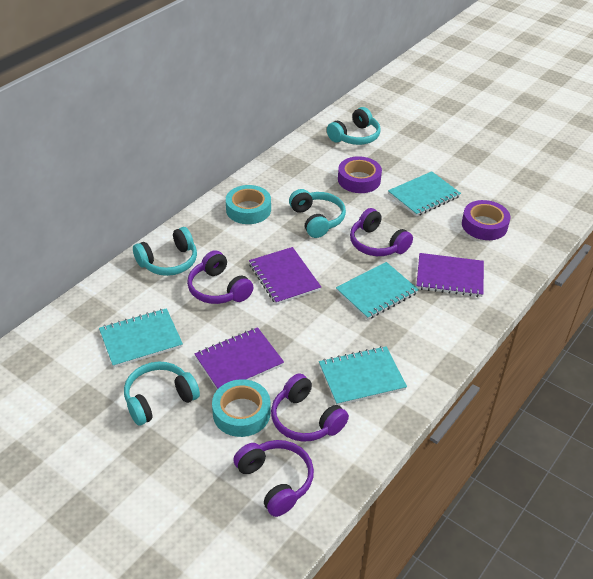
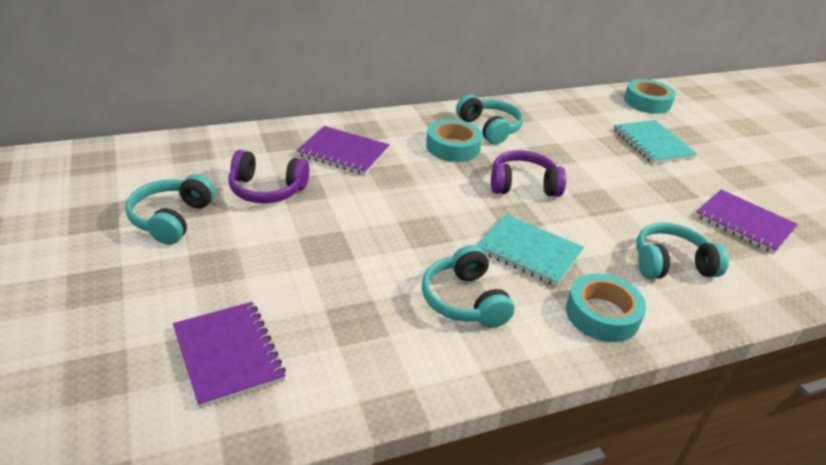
purple headphones: [187,250,254,304] [233,440,314,517] [271,374,349,442] [350,208,413,256] = 4 -> [229,150,309,203] [491,150,566,197] = 2
purple tape: [338,156,382,193] [462,200,510,240] = 2 -> none = 0
turquoise notebook: [99,308,183,368] [319,346,407,405] [336,262,419,320] [388,171,461,217] = 4 -> [476,214,584,287] [613,120,697,164] = 2
turquoise tape: [212,379,270,437] [226,185,271,224] = 2 -> [426,119,482,162] [566,273,646,342] [624,79,676,114] = 3

